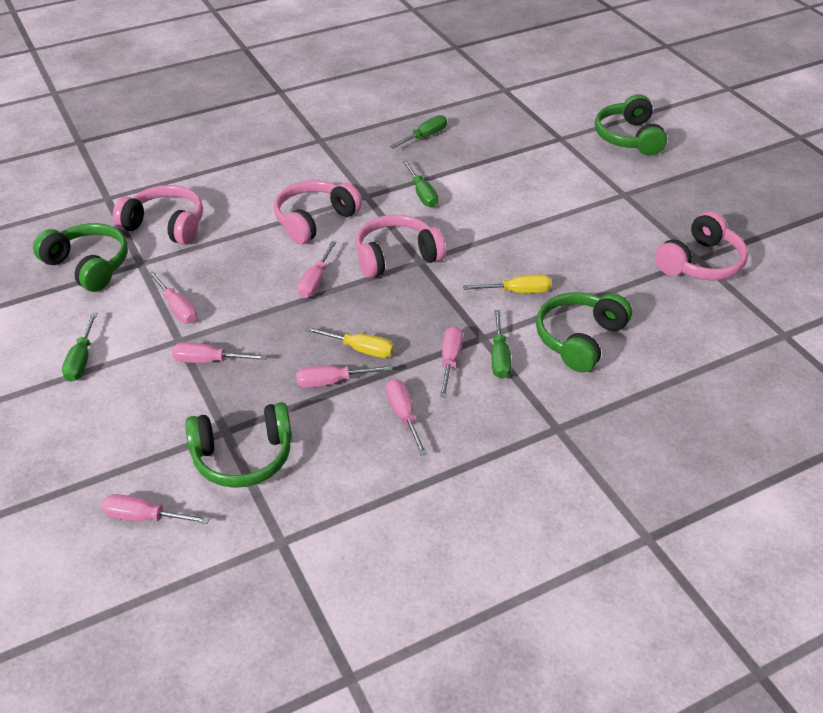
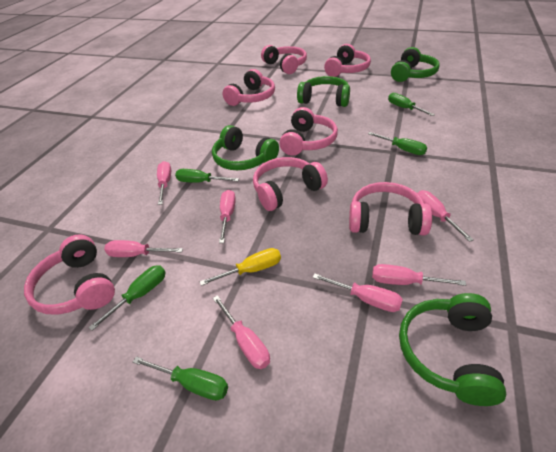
green screwdriver: [62,312,97,382] [390,115,447,148] [403,161,438,207] [492,310,511,379] = 4 -> [88,265,166,331] [133,356,228,401] [175,169,239,183] [368,132,427,155] [388,93,435,116] = 5
pink headphones: [113,185,203,245] [274,180,362,244] [356,215,446,278] [655,211,748,281] = 4 -> [24,234,115,315] [222,69,275,106] [253,157,328,211] [261,45,307,74] [279,107,338,156] [324,44,371,77] [349,182,432,236] = 7
yellow screwdriver: [305,326,394,358] [463,274,551,293] = 2 -> [200,248,281,286] = 1

